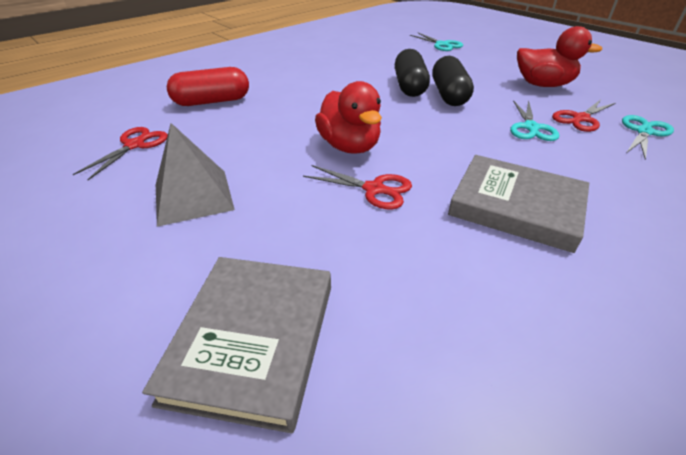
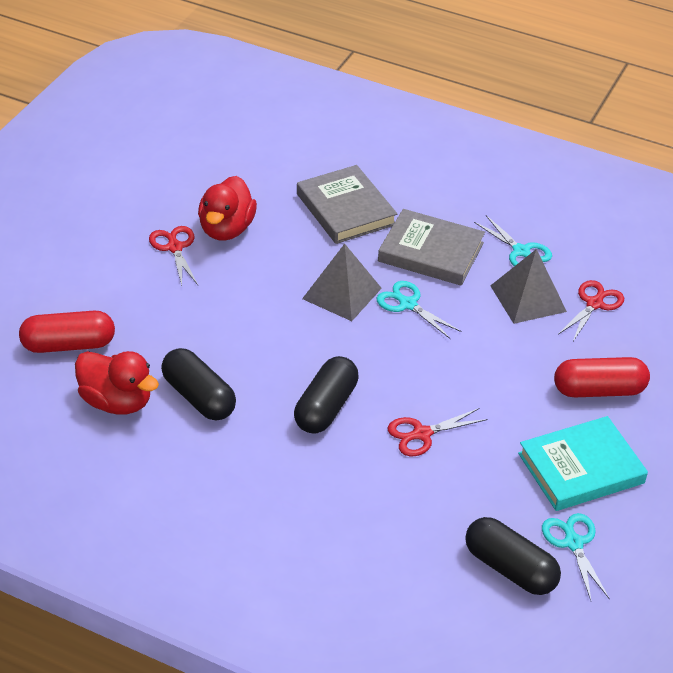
black capsule: [395,49,430,97] [432,56,474,106] = 2 -> [161,348,236,420] [294,356,359,433] [465,517,561,595] = 3
grey pyramid: [156,123,235,227] = 1 -> [302,244,382,321] [490,249,567,324] = 2
red capsule: [167,67,249,106] = 1 -> [19,311,115,353] [554,357,650,397] = 2
turquoise book: none = 0 -> [518,416,648,511] = 1

